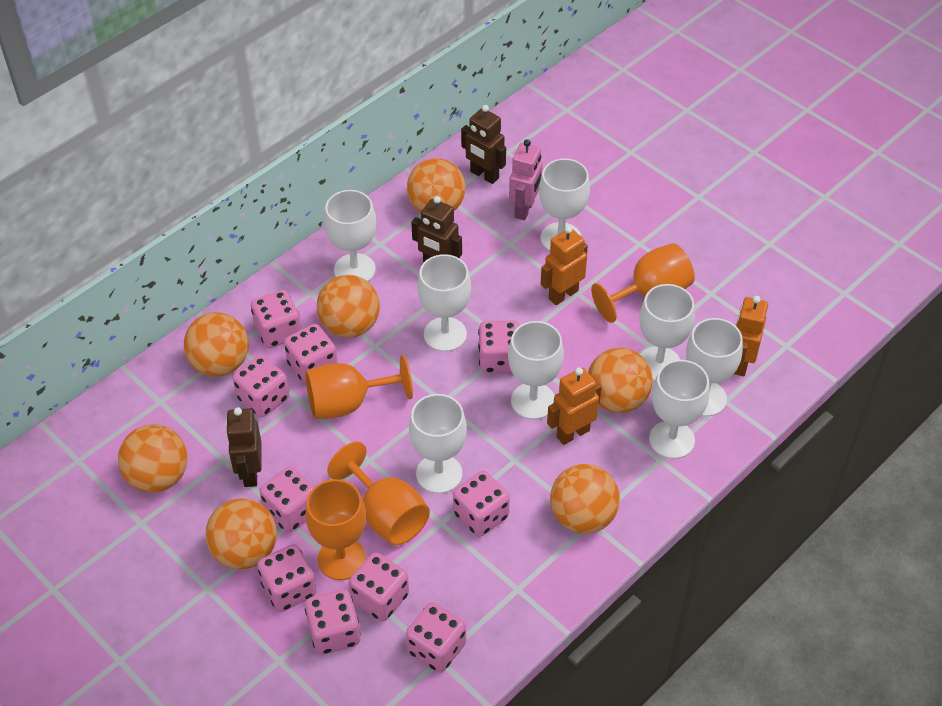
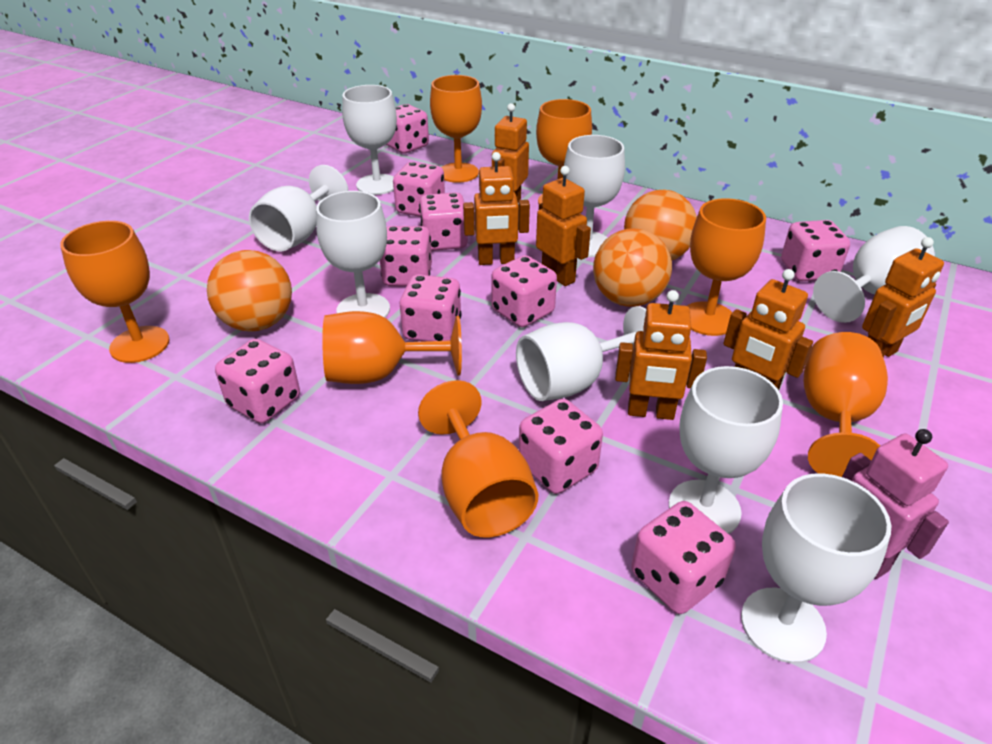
brown robot: [226,407,262,487] [411,196,462,263] [461,105,506,184] = 3 -> none = 0
orange ball: [118,424,188,493] [184,312,249,376] [205,498,277,570] [317,275,380,338] [407,158,465,213] [550,464,620,534] [588,348,653,413] = 7 -> [207,250,292,332] [593,228,672,307] [624,190,697,260] = 3
orange goblet: [305,355,413,419] [305,479,366,580] [327,442,430,545] [591,243,695,323] = 4 -> [60,221,170,363] [322,311,462,384] [418,380,538,538] [430,75,482,183] [536,99,592,204] [687,198,766,336] [804,332,888,477] = 7
orange robot: [541,226,588,305] [547,367,602,445] [734,296,768,377] = 3 -> [463,152,530,265] [492,103,529,202] [536,166,591,286] [615,290,707,420] [723,269,813,390] [862,237,944,358] = 6

